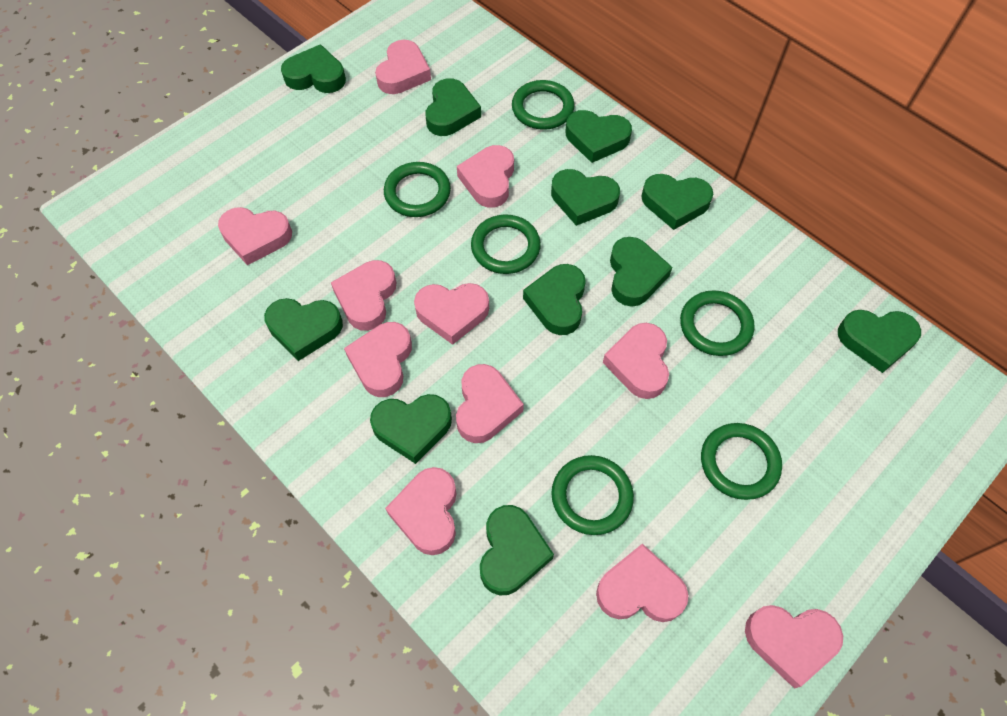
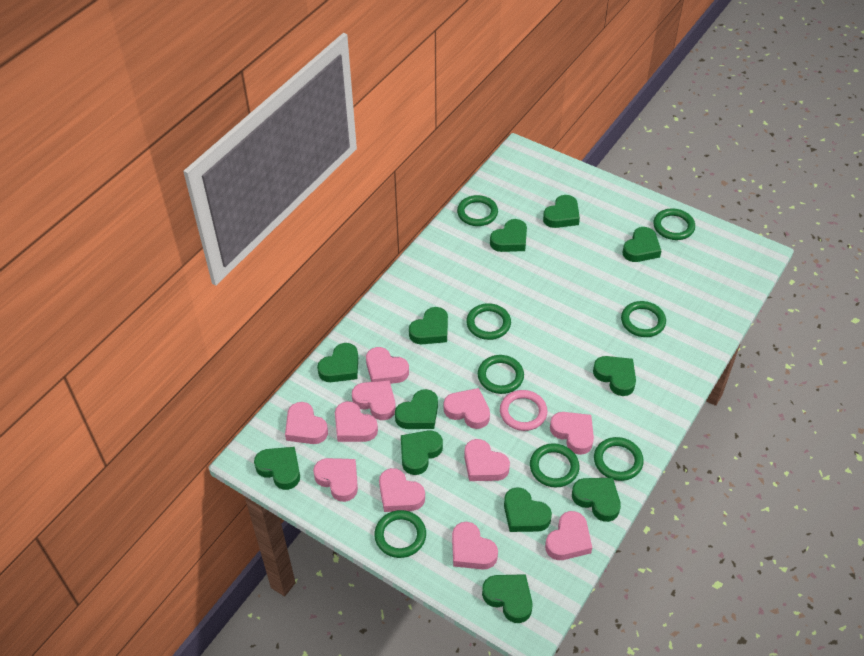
green heart: [264,298,343,361] [281,44,346,93] [370,394,452,464] [426,78,481,136] [480,505,554,596] [523,264,586,335] [551,169,620,226] [566,110,632,163] [610,237,672,307] [642,174,713,230] [838,310,921,373] = 11 -> [254,447,300,490] [317,343,358,382] [395,389,438,429] [401,430,443,475] [409,307,448,344] [482,574,533,623] [490,219,527,252] [504,487,552,532] [543,195,580,228] [572,478,621,522] [593,356,636,396] [622,227,661,262] = 12
green ring: [384,162,451,217] [471,215,541,274] [512,80,574,130] [551,455,634,535] [680,290,754,356] [701,423,782,500] = 6 -> [374,510,426,558] [457,195,498,226] [466,303,511,340] [478,355,524,394] [530,443,579,487] [594,437,644,481] [621,301,666,337] [653,208,695,240] = 8
pink ring: none = 0 -> [500,390,548,431] = 1

